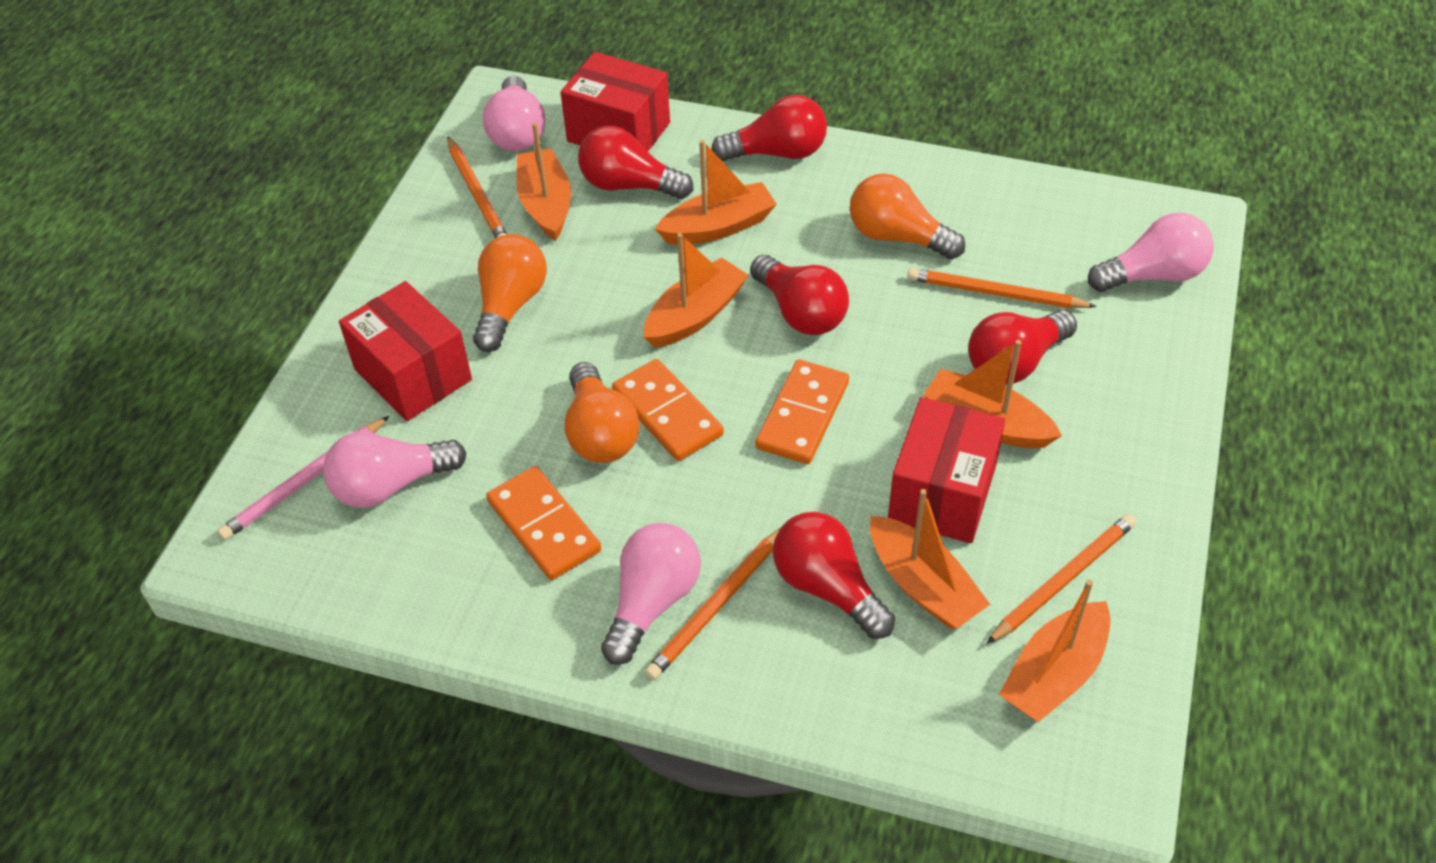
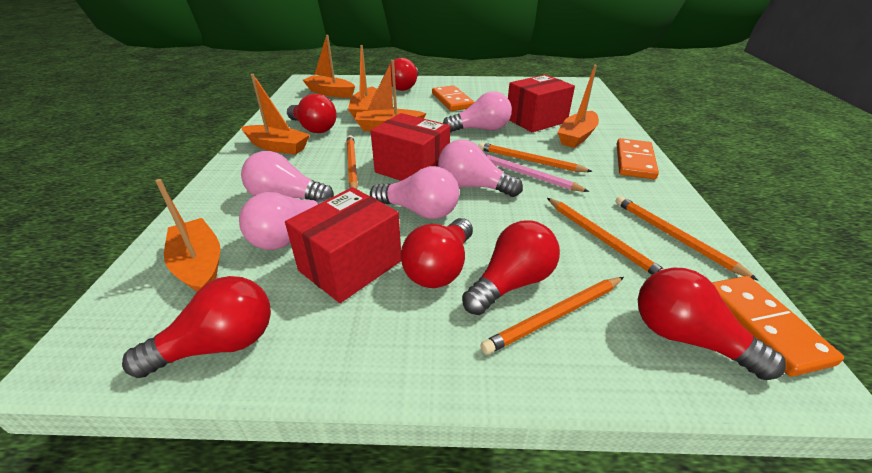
orange light bulb: [473,234,547,352] [564,362,640,463] [850,173,965,260] = 3 -> none = 0
orange pencil: [447,136,507,239] [645,528,780,680] [907,268,1097,308] [986,514,1136,644] = 4 -> [347,135,358,189] [478,142,593,172] [480,277,624,355] [547,198,663,275] [615,196,758,280] = 5
pink light bulb: [323,431,466,508] [483,76,545,151] [601,523,701,665] [1088,213,1214,292] = 4 -> [239,192,332,250] [241,151,334,200] [370,166,459,219] [438,139,523,197] [443,91,512,133] = 5
red light bulb: [578,126,693,199] [711,95,827,161] [750,255,849,335] [773,512,895,639] [968,310,1077,385] = 5 -> [122,276,271,378] [287,94,336,133] [387,58,419,91] [401,218,473,288] [462,220,560,315] [638,268,786,380] = 6

